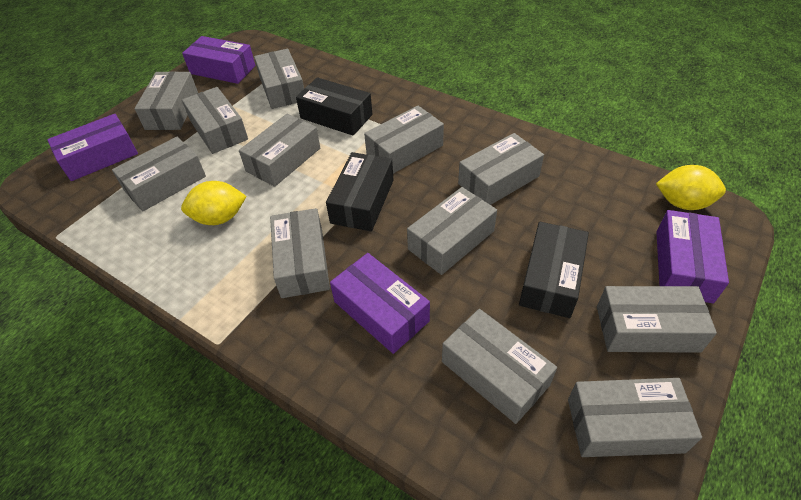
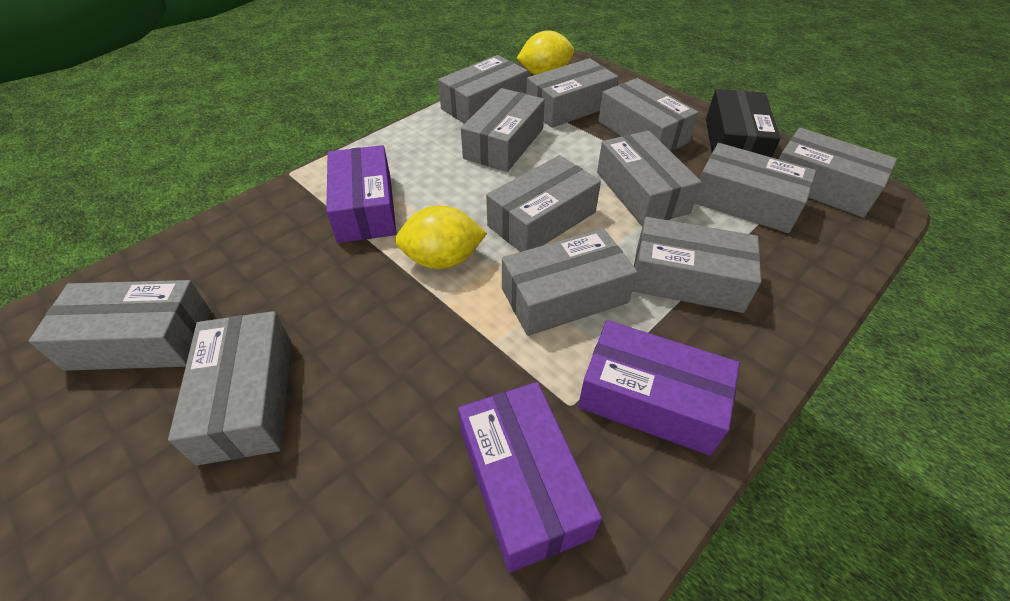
black box: [296,77,372,136] [326,152,394,232] [519,222,589,318] = 3 -> [706,89,780,157] = 1
purple box: [47,114,138,181] [182,36,255,84] [330,253,430,354] [656,210,729,303] = 4 -> [326,145,397,243] [458,382,602,573] [578,320,740,456] = 3

